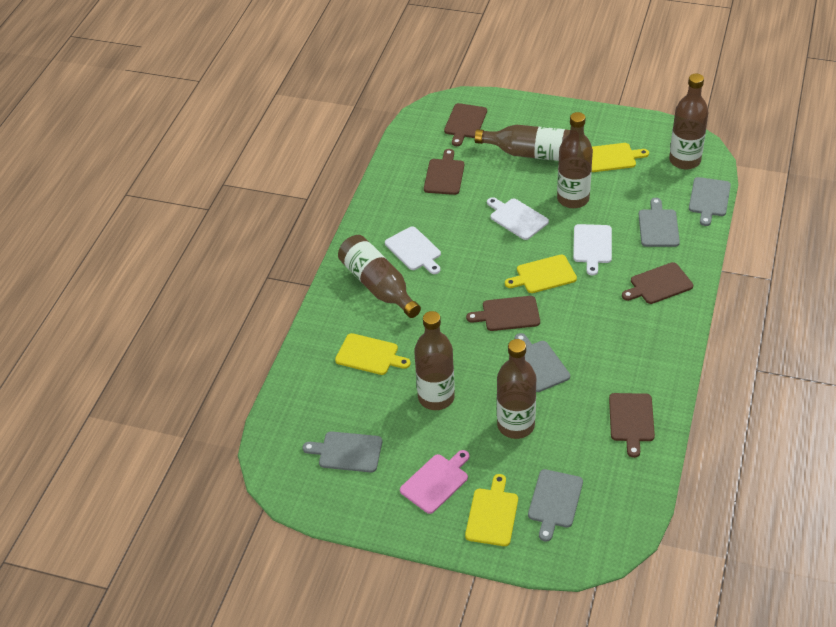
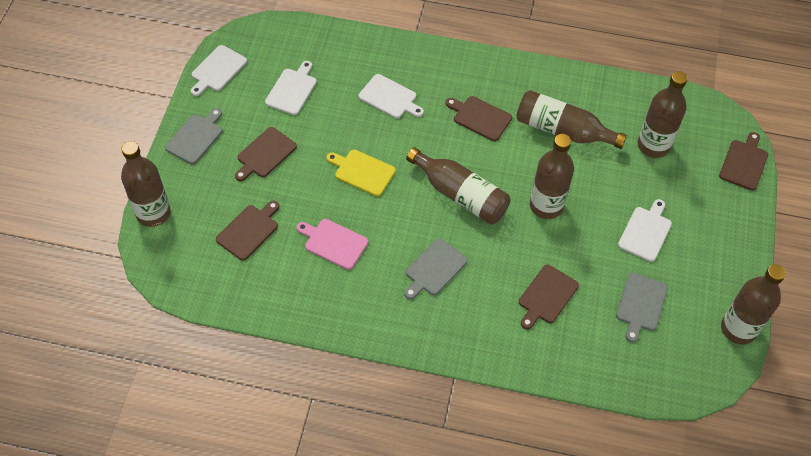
grey cutting board: [303,431,382,472] [515,333,570,392] [528,469,583,542] [638,198,680,247] [689,177,731,226] = 5 -> [165,108,223,164] [404,238,468,299] [616,273,668,342] = 3
white cutting board: [385,226,441,274] [487,197,549,240] [573,224,612,275] = 3 -> [191,45,247,96] [265,61,317,115] [359,74,424,118] [618,199,672,262] = 4
yellow cutting board: [335,333,411,375] [465,474,518,546] [505,255,577,293] [592,143,649,172] = 4 -> [326,150,396,196] = 1

